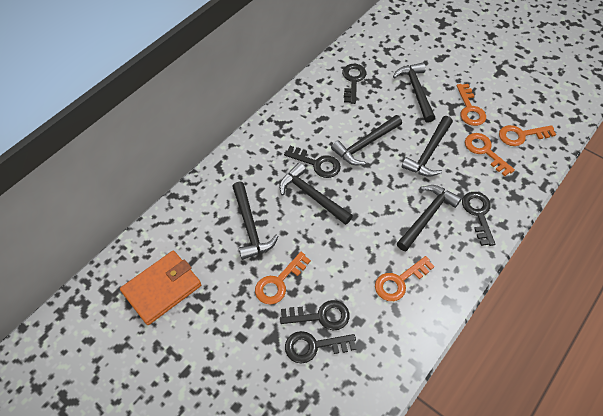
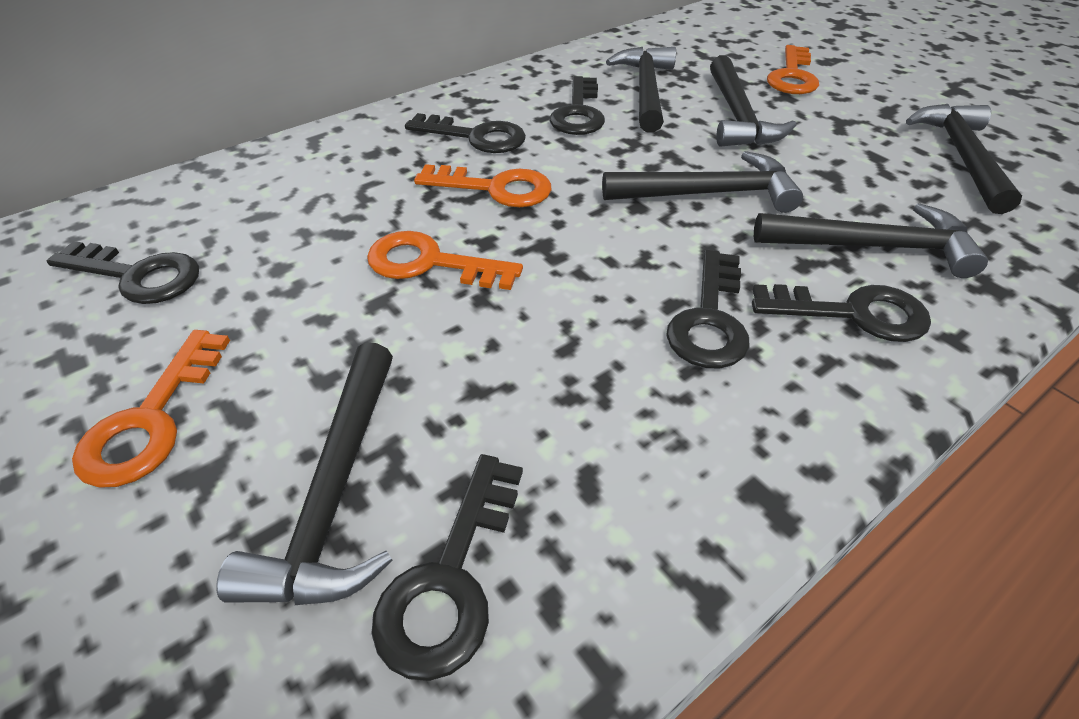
black key: [280,300,350,330] [284,146,341,178] [285,331,356,364] [342,64,366,104] [462,192,495,246] = 5 -> [47,241,199,304] [371,454,523,681] [405,113,526,153] [550,76,605,135] [666,250,749,369] [752,284,931,342] = 6
orange key: [255,252,311,304] [375,256,435,301] [457,84,486,126] [465,133,515,176] [499,125,556,146] = 5 -> [72,330,230,488] [367,231,523,290] [414,164,552,207] [767,45,819,94] = 4
orange wallet: [120,251,201,325] = 1 -> none = 0

